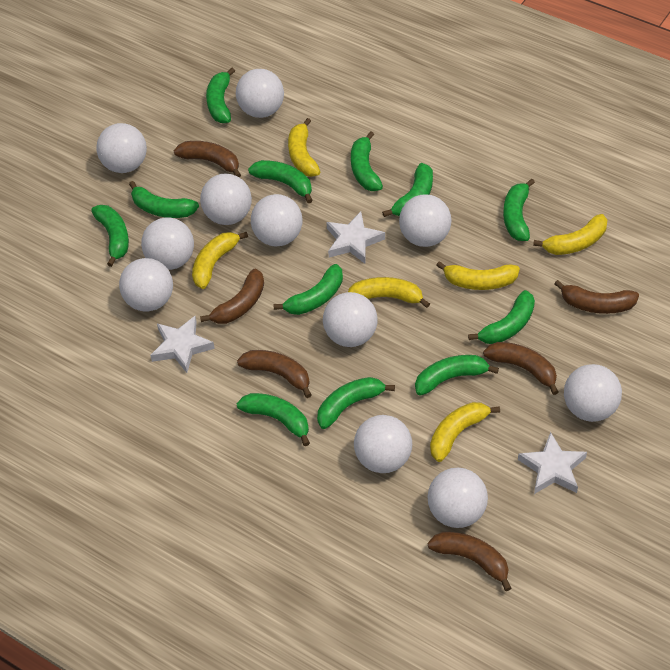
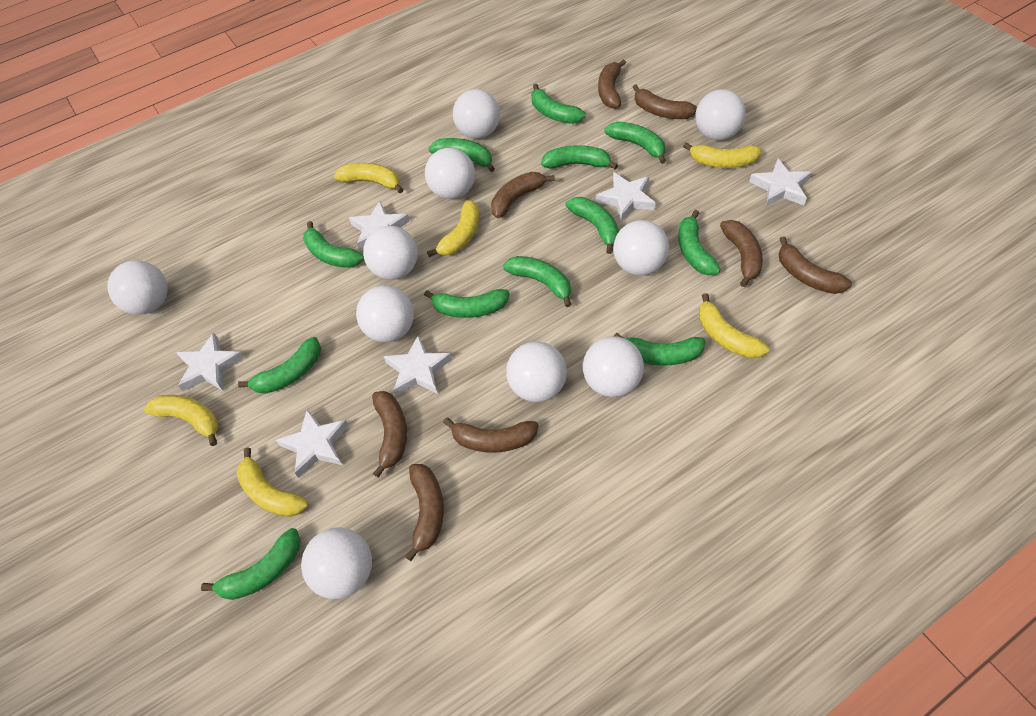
brown banana: [174,141,241,177] [200,268,264,324] [237,350,312,398] [428,532,511,591] [483,342,558,395] [554,280,639,314] = 6 -> [372,391,407,477] [405,464,444,561] [443,417,539,453] [491,172,555,218] [598,59,626,109] [632,84,697,119] [720,220,763,287] [779,236,852,294] = 8
white ball: [96,123,147,173] [119,258,173,312] [141,218,194,270] [200,174,252,225] [236,69,284,118] [251,194,303,246] [323,292,378,347] [354,415,412,473] [399,194,452,247] [428,468,488,528] [564,364,622,422] = 11 -> [107,260,168,315] [301,527,372,599] [356,285,414,342] [363,226,418,280] [425,148,475,199] [453,89,500,139] [506,341,567,402] [583,336,644,397] [613,220,669,276] [695,89,746,140] = 10
white star: [150,316,215,373] [326,212,385,264] [518,432,587,494] = 3 -> [176,333,244,391] [276,409,349,478] [349,201,409,250] [384,335,452,396] [596,172,655,222] [749,159,812,207] = 6

